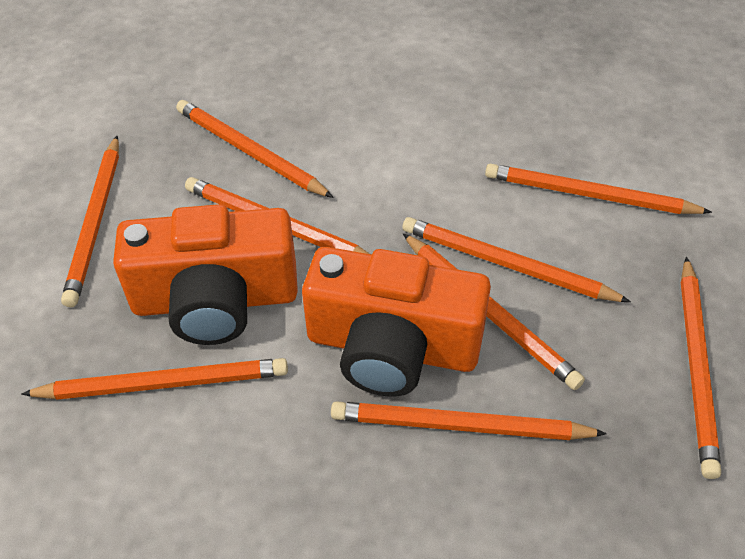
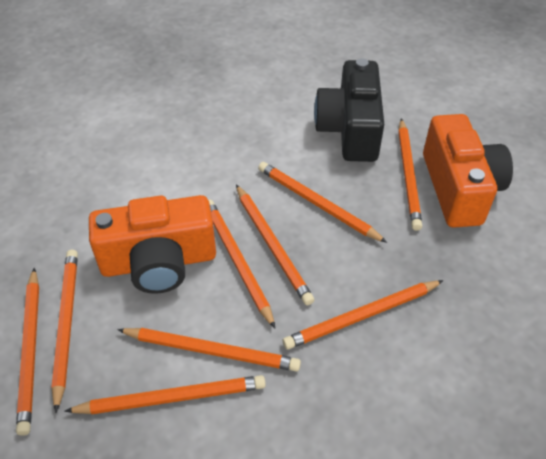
black camera: none = 0 -> [314,58,384,162] = 1

